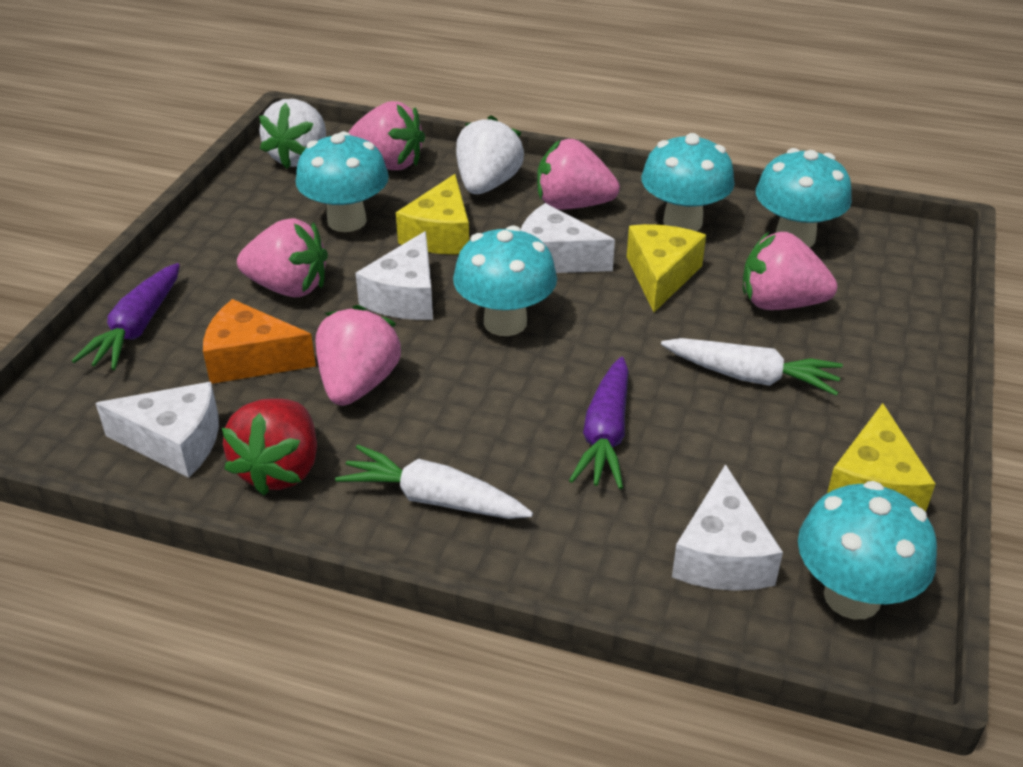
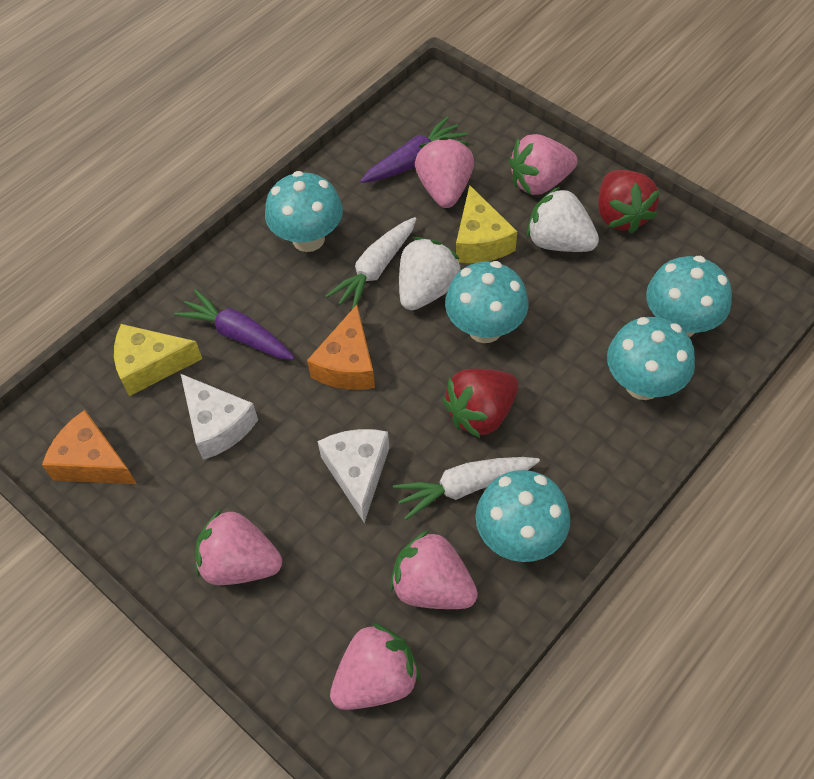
orange cheese: [203,299,316,384] = 1 -> [42,410,137,484] [307,305,375,390] = 2
red strawberry: [222,399,317,496] = 1 -> [442,369,518,438] [598,170,660,234] = 2
white cheese: [95,382,219,478] [355,231,433,320] [521,203,615,273] [672,464,783,591] = 4 -> [181,374,258,460] [317,429,389,523] = 2
yellow cheese: [396,174,469,254] [627,224,706,312] [827,403,936,512] = 3 -> [114,324,202,396] [456,185,517,263] = 2

